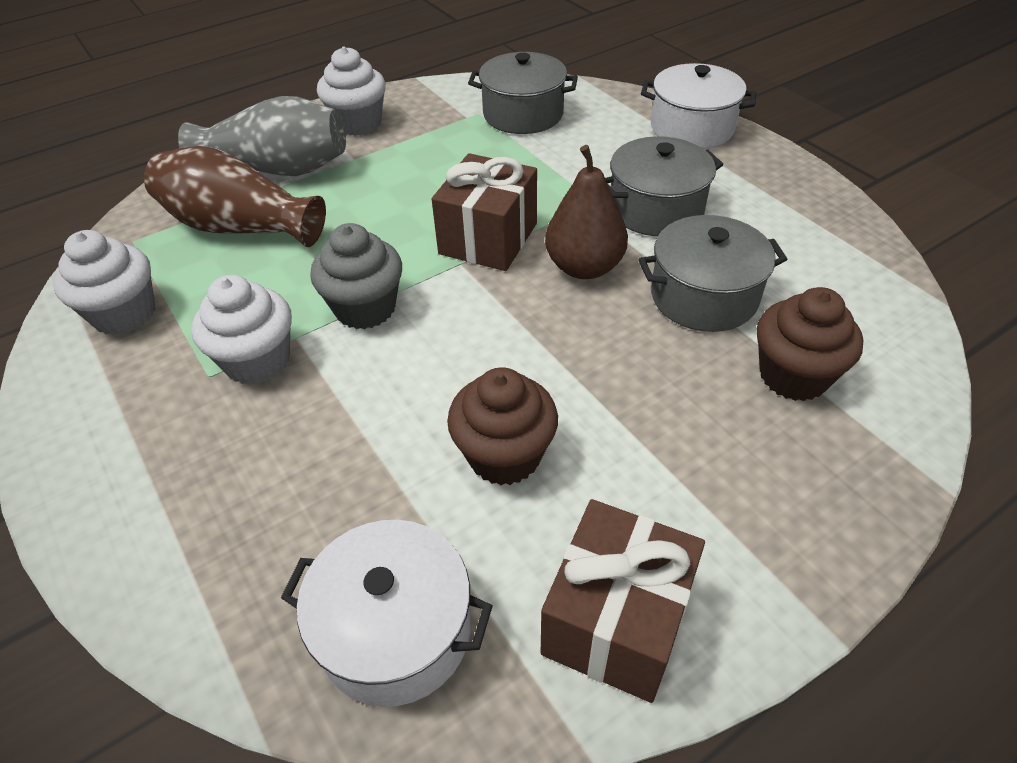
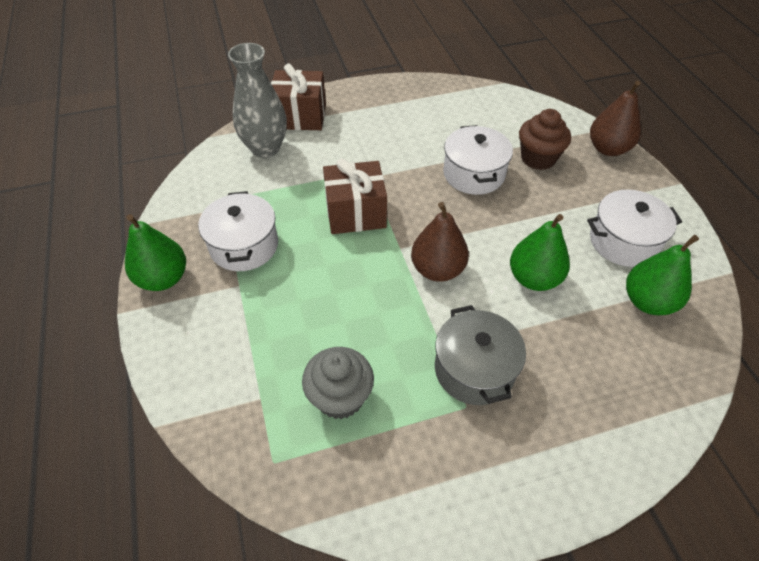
brown cupcake: [447,367,558,485] [757,287,863,401] = 2 -> [519,109,571,170] = 1
brown pear: [545,145,628,279] = 1 -> [411,202,469,282] [590,81,641,156] = 2
brown vase: [144,146,326,247] = 1 -> none = 0
green pear: none = 0 -> [125,214,186,291] [510,214,570,291] [626,235,699,315] = 3
grey pot: [468,52,578,134] [605,136,723,236] [638,215,787,332] = 3 -> [435,305,526,405] = 1
white cupcake: [53,230,155,335] [192,275,292,385] [317,46,386,136] = 3 -> none = 0
white pot: [281,520,492,707] [641,63,756,149] = 2 -> [198,191,278,271] [443,125,513,195] [587,190,682,267] = 3

